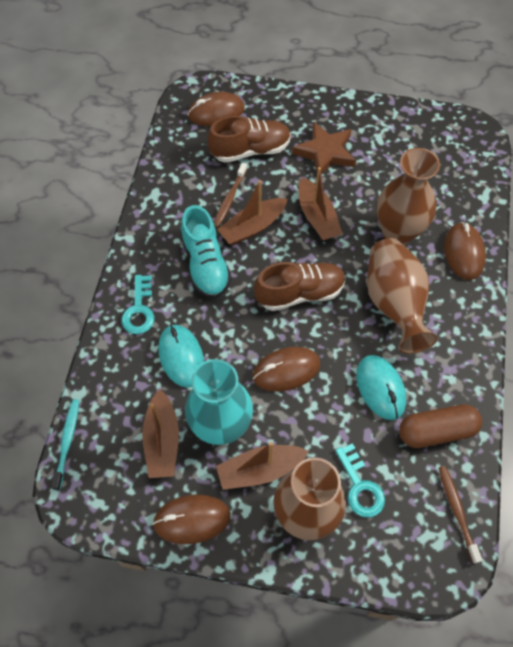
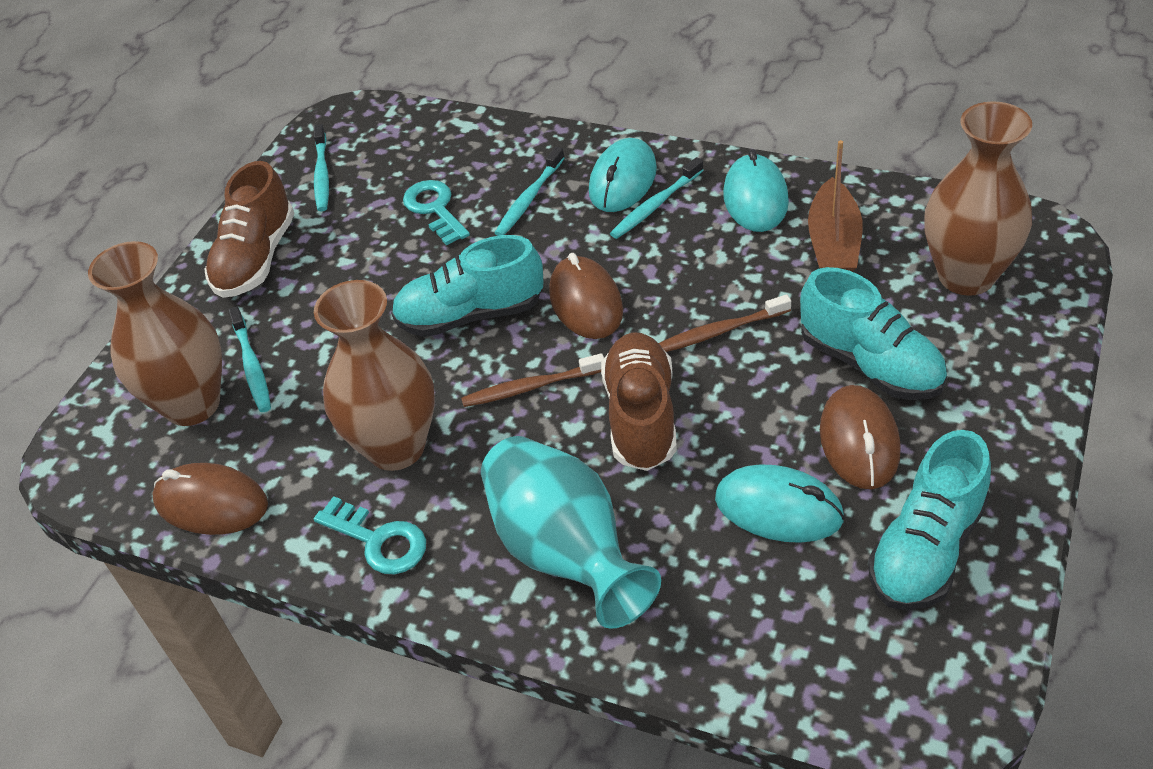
brown boat: [142,389,179,478] [216,442,309,490] [217,180,287,245] [299,167,343,240] = 4 -> [808,140,863,272] = 1
brown capsule: [399,404,482,448] = 1 -> none = 0
brown mouse: [152,494,231,544] [188,92,245,126] [253,347,321,392] [444,222,486,280] = 4 -> [152,463,268,535] [549,253,623,339] [820,385,901,489] = 3
brown star: [292,122,356,175] = 1 -> none = 0
turquoise mouse: [158,325,204,388] [356,355,406,420] = 2 -> [589,138,657,212] [715,464,845,543] [723,149,789,232] = 3
turquoise shoe: [181,205,232,298] = 1 -> [391,235,543,337] [800,267,947,400] [868,430,991,610] = 3
turquoise toothbrush: [51,399,80,490] = 1 -> [229,306,271,412] [314,124,329,212] [495,147,564,236] [610,157,703,239] = 4

